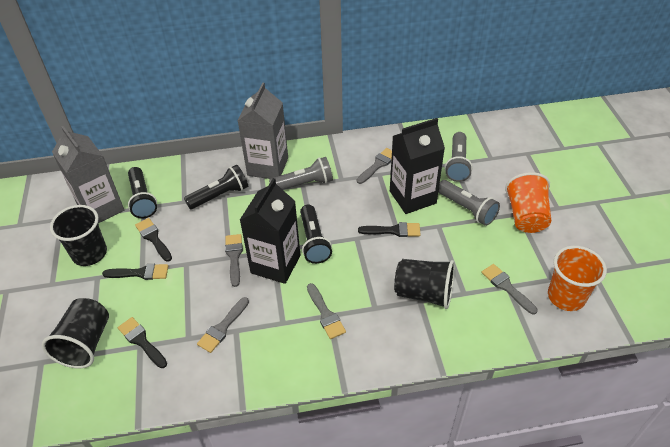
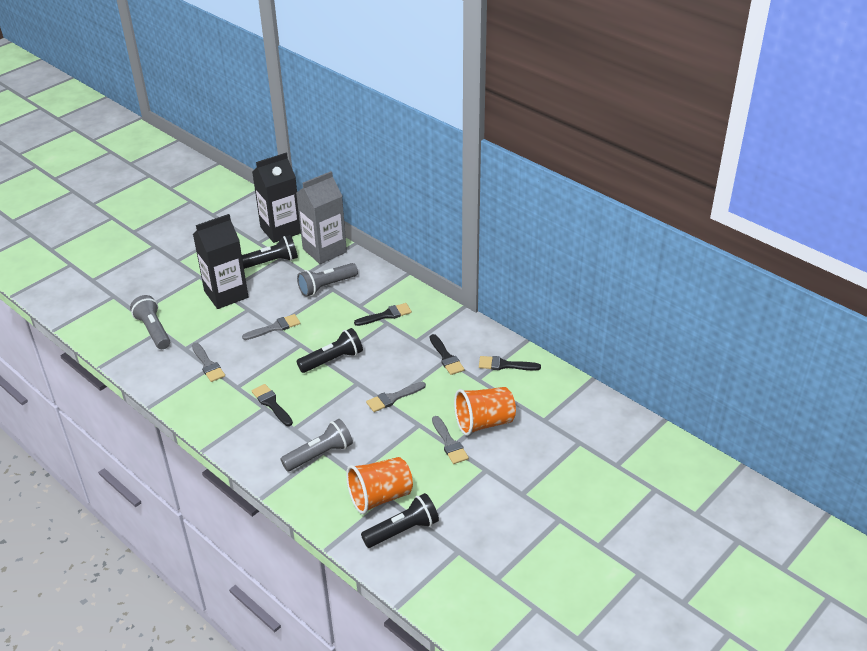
black cup: [42,298,109,369] [50,205,107,266] [394,259,455,309] = 3 -> none = 0
grey brush: [197,297,249,353] [225,234,243,287] [307,283,346,339] [357,148,392,184] [482,264,538,314] = 5 -> [192,343,225,382] [242,314,300,340] [366,382,426,412] [432,416,469,464] = 4
grey carton: [52,126,124,223] [238,82,288,179] = 2 -> [296,171,347,264] = 1

